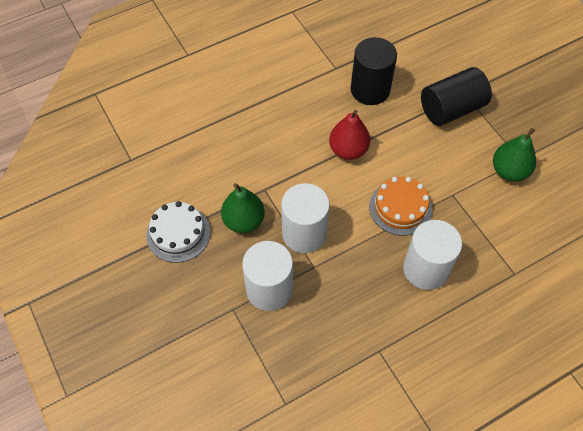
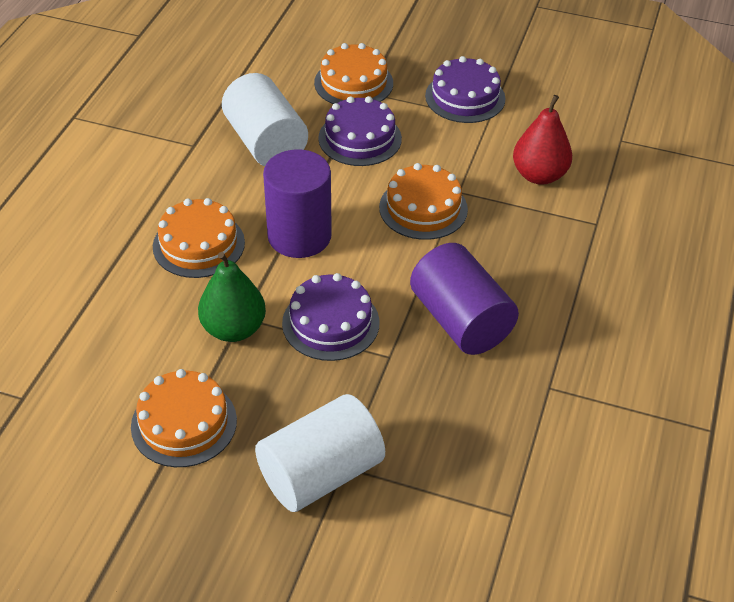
black cylinder: [350,37,397,105] [421,67,492,126] = 2 -> none = 0
green pear: [221,183,265,233] [493,128,536,181] = 2 -> [198,252,266,342] = 1
orange cake: [369,176,432,236] = 1 -> [131,369,237,467] [153,198,245,278] [314,43,393,104] [379,163,468,240] = 4
purple cake: none = 0 -> [282,273,380,361] [318,96,402,166] [425,56,506,123] = 3
purple cylinder: none = 0 -> [263,149,332,258] [410,243,519,355] = 2
white cake: [146,201,211,263] = 1 -> none = 0
white cylinder: [242,241,293,311] [281,183,330,253] [403,220,462,290] = 3 -> [222,73,308,166] [255,394,385,512] = 2

